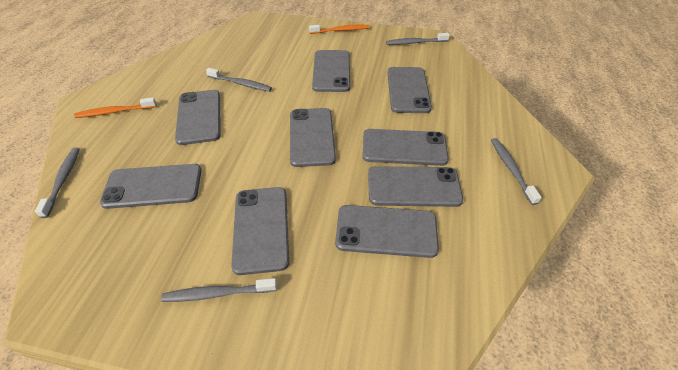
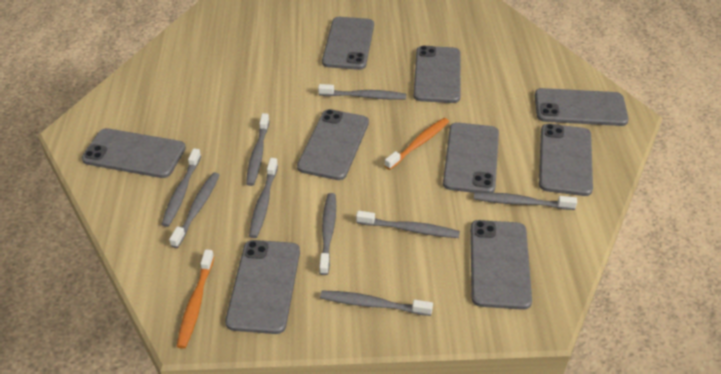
grey toothbrush: [35,147,80,218] [161,278,277,302] [206,68,272,92] [386,33,450,45] [491,138,542,205] = 5 -> [161,148,201,227] [169,172,220,248] [246,113,270,186] [249,158,278,238] [318,84,406,100] [319,193,336,275] [320,291,433,316] [356,211,460,238] [474,192,577,210] = 9

